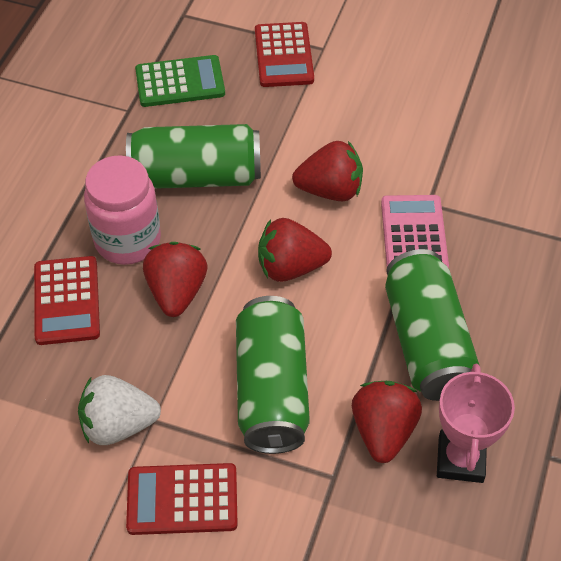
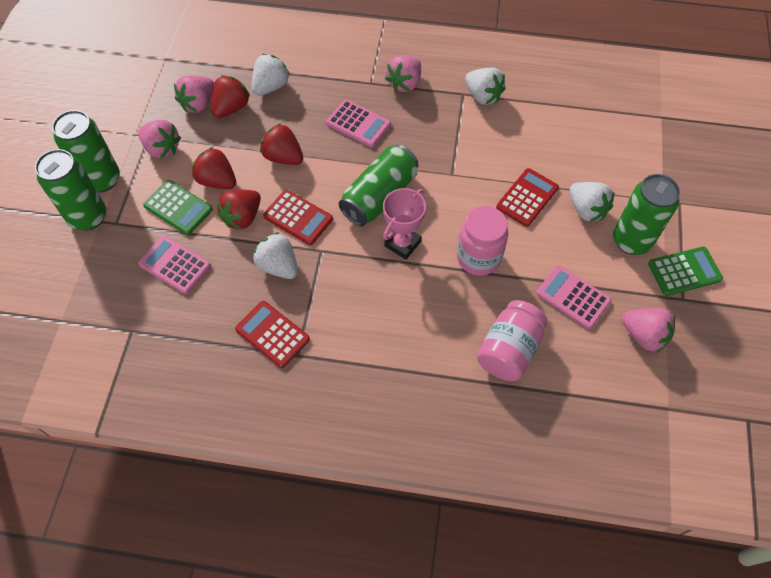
green calculator: [135,55,225,107] = 1 -> [143,180,213,235] [648,246,723,296] = 2
green can: [126,124,261,189] [236,296,310,454] [385,249,479,401] = 3 -> [35,149,106,231] [52,110,120,193] [339,145,419,227] [613,174,680,255] = 4
pink calculator: [381,195,449,268] = 1 -> [138,235,211,294] [326,100,391,148] [536,265,611,329] = 3
pink jar: [84,155,161,265] = 1 -> [457,206,508,276] [477,300,547,381] = 2
pink strawberry: none = 0 -> [138,120,181,159] [174,76,214,113] [385,55,421,92] [621,308,675,353] = 4
white strawberry: [78,375,161,445] = 1 -> [252,54,290,96] [253,232,298,279] [465,67,506,105] [569,182,615,222] = 4

